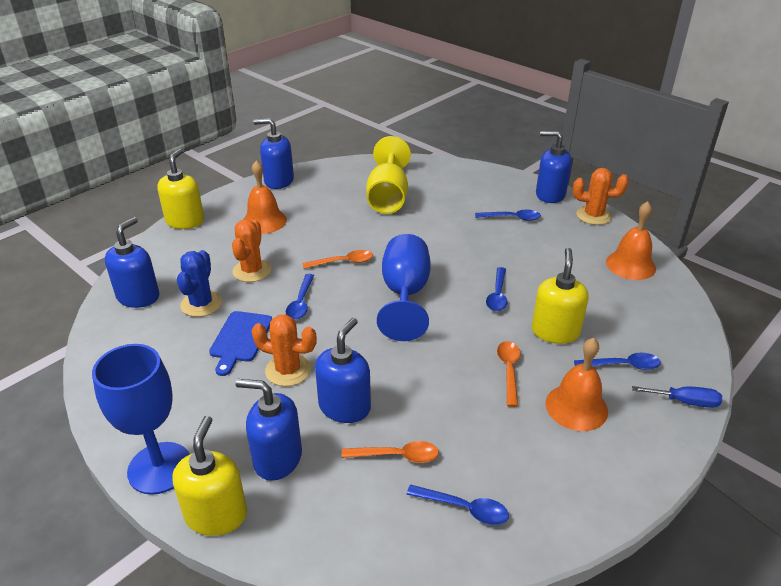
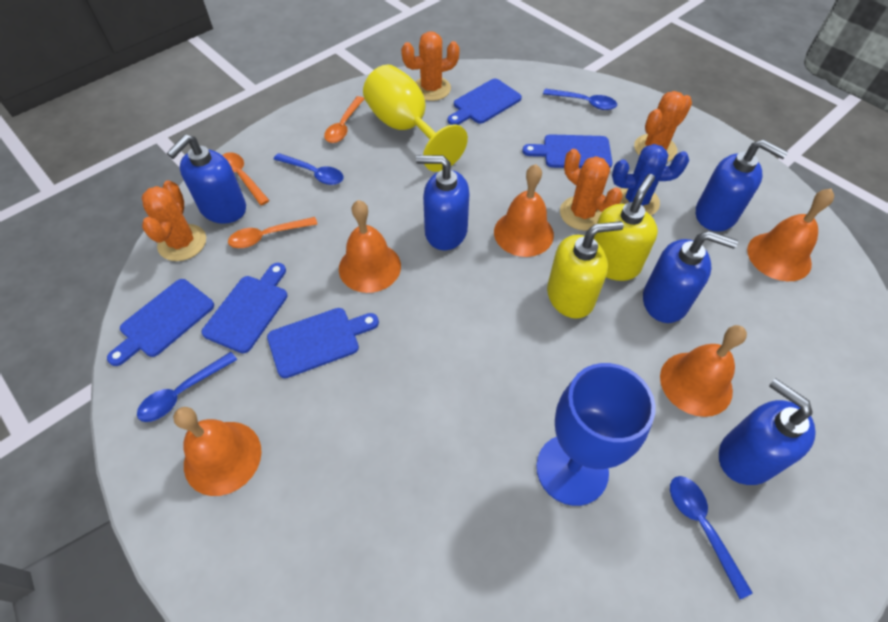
blue cutting board: [209,311,272,376] = 1 -> [107,279,214,366] [201,263,288,353] [267,308,379,378] [448,79,522,125] [522,134,612,168] = 5
blue goblet: [92,344,190,495] [377,234,431,341] = 2 -> [536,363,656,506] = 1
blue screwdriver: [632,386,722,408] = 1 -> none = 0
blue spoon: [286,274,314,320] [406,485,509,525] [475,210,541,221] [486,267,507,311] [574,353,661,370] = 5 -> [137,352,237,422] [273,153,344,185] [543,88,617,110] [670,476,753,599] = 4
orange bell: [243,160,287,234] [545,338,608,431] [606,201,656,280] = 3 -> [173,407,262,496] [339,200,401,293] [494,164,554,257] [660,325,747,417] [747,189,834,281] = 5
orange cactus: [232,220,271,282] [251,314,317,386] [573,168,629,225] = 3 -> [142,180,206,261] [401,31,460,101] [560,149,623,231] [634,91,692,162] = 4
yellow soap dispenser: [157,149,204,229] [172,416,247,536] [532,248,589,344] = 3 -> [547,221,624,319] [594,174,658,281] = 2

